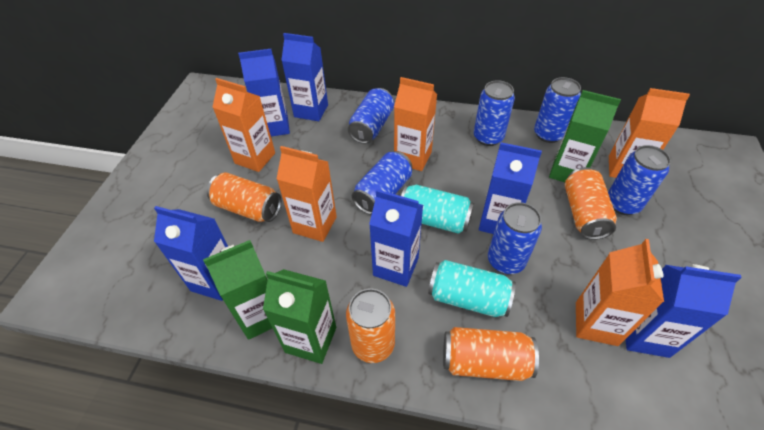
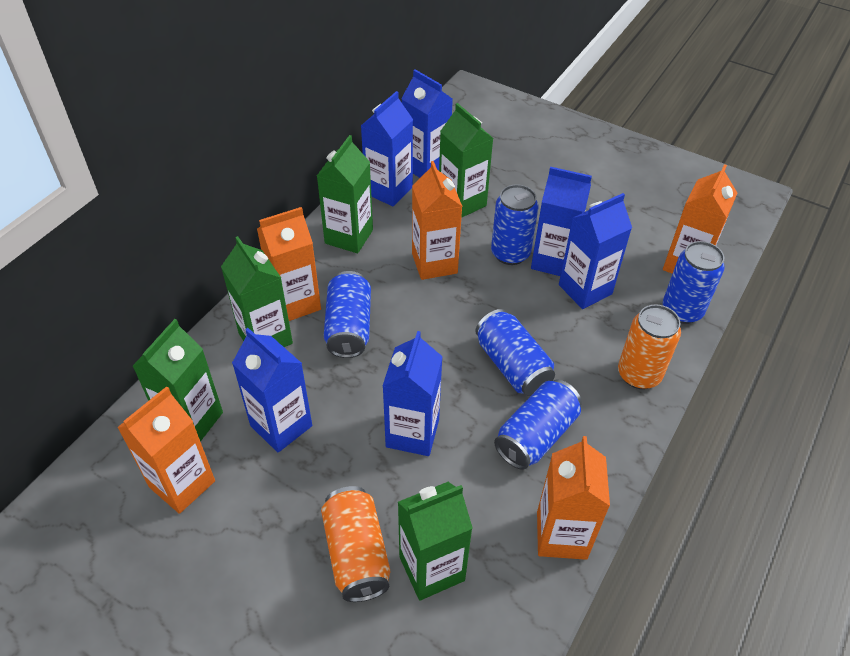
blue can: [348,88,394,144] [352,151,412,215] [474,80,515,146] [488,202,542,274] [534,77,581,143] [608,145,671,215] = 6 -> [324,271,371,358] [475,309,555,396] [491,184,539,265] [494,380,582,470] [663,241,725,324] = 5
green carton: [203,240,272,340] [263,269,336,364] [549,90,621,182] = 3 -> [133,319,223,442] [221,236,293,347] [317,135,373,253] [398,482,473,601] [439,103,493,218] = 5
orange can: [207,172,281,222] [346,289,395,363] [443,327,539,381] [565,167,617,240] = 4 -> [321,486,390,602] [618,304,681,389] = 2
turquoise can: [401,185,474,234] [428,260,516,317] = 2 -> none = 0

